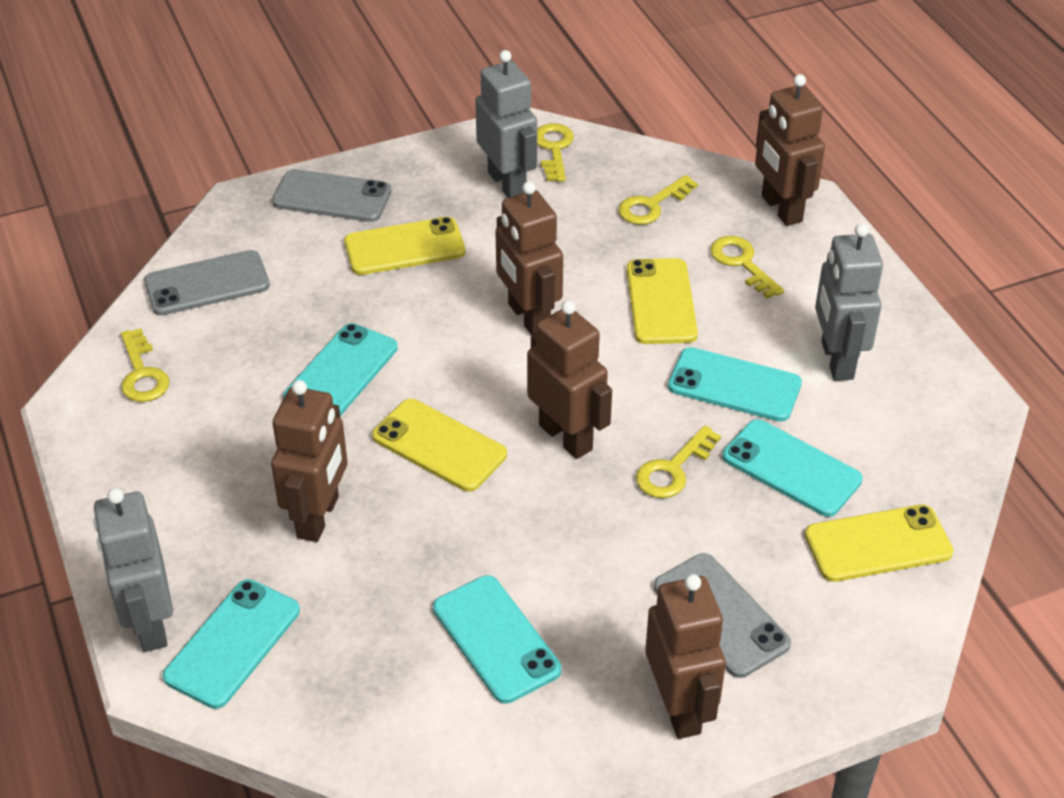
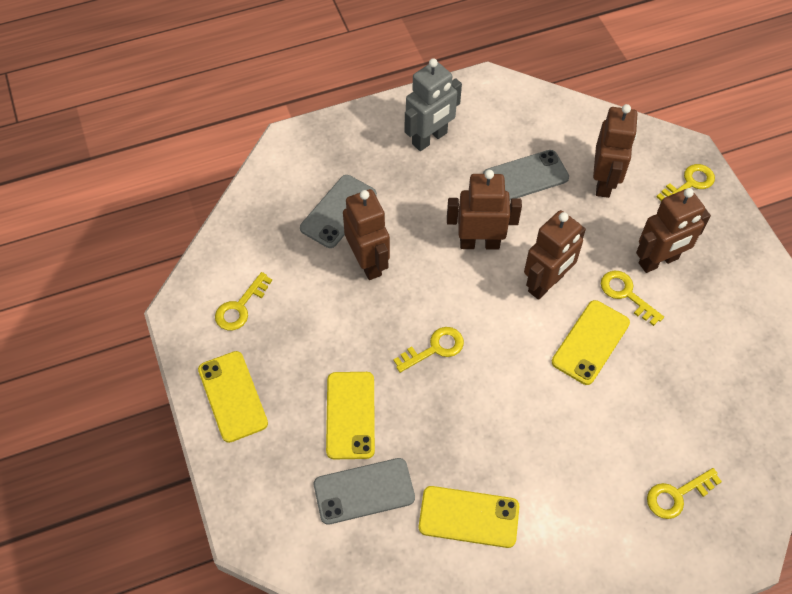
grey robot: [93,488,173,652] [475,50,537,198] [815,223,883,381] = 3 -> [405,58,462,151] = 1
turquoise phone: [163,579,300,709] [283,323,398,416] [433,575,561,704] [668,347,802,422] [723,419,863,517] = 5 -> none = 0

